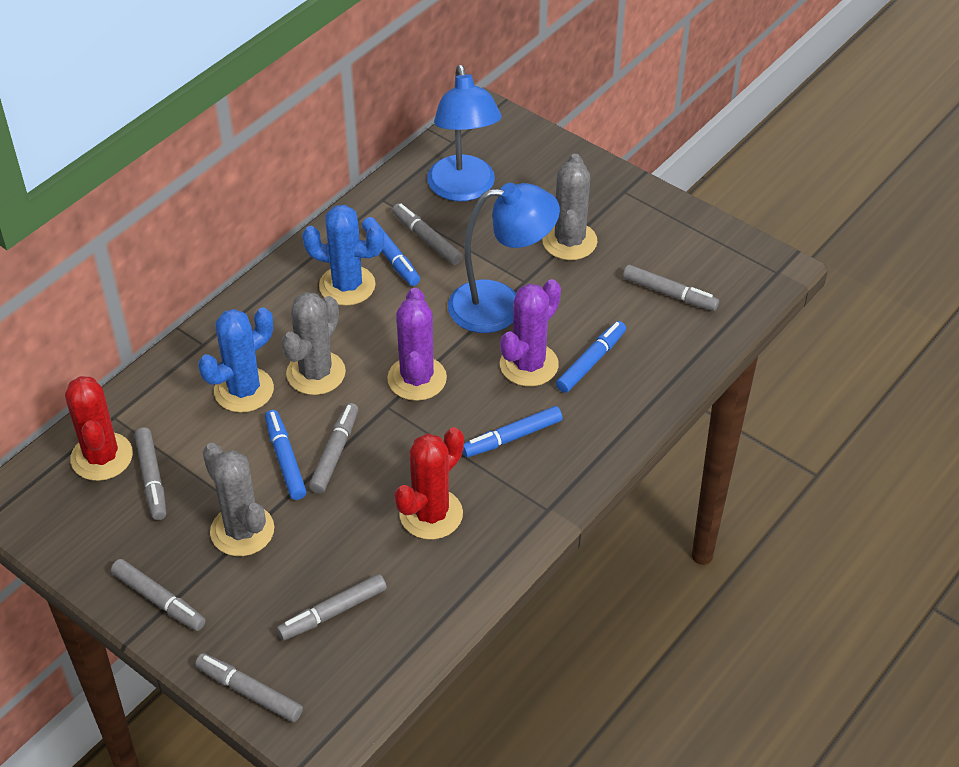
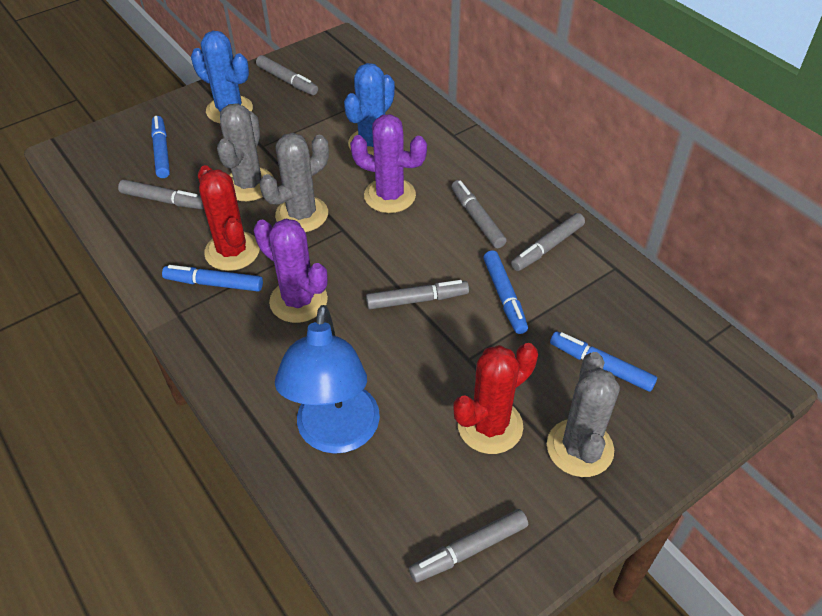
blue lamp: [427,65,502,201] [448,183,560,333] = 2 -> [275,305,380,454] = 1
grey marker: [111,559,206,631] [134,427,166,520] [195,653,303,722] [277,574,387,640] [309,403,358,494] [392,203,463,265] [623,265,719,311] = 7 -> [118,180,204,209] [256,55,318,95] [366,280,469,309] [409,509,528,582] [451,180,507,248] [511,213,585,271] = 6

